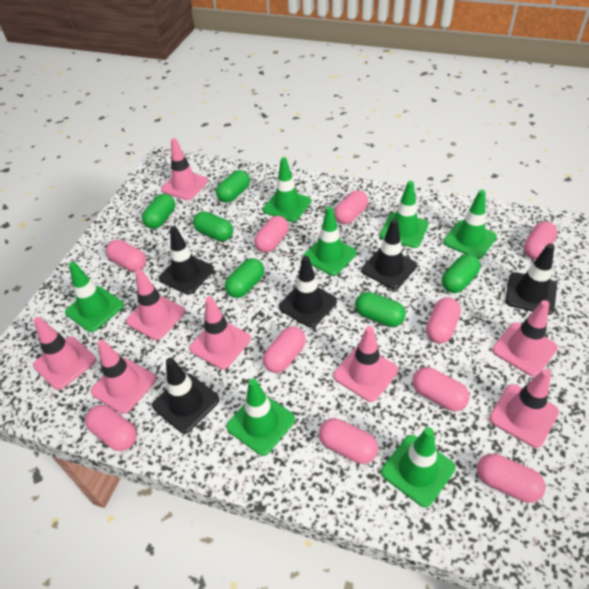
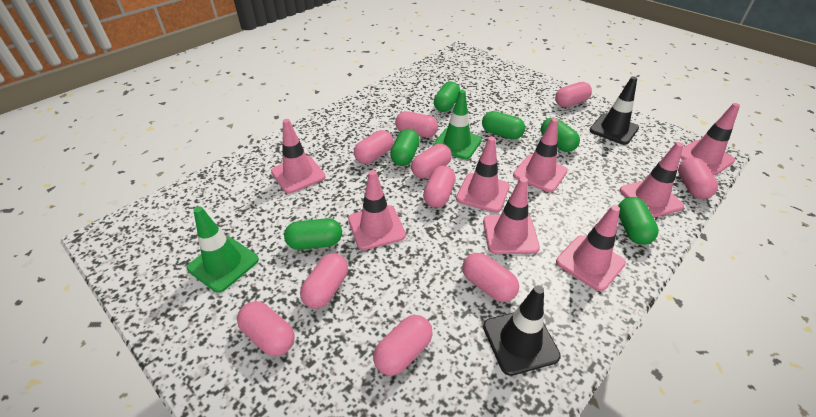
black traffic cone: [152,358,219,433] [159,226,214,295] [279,256,337,328] [361,219,417,289] [505,243,557,315] = 5 -> [483,285,561,376] [590,76,639,145] = 2
green traffic cone: [65,262,124,332] [226,379,295,456] [263,157,311,222] [303,206,357,276] [380,181,429,248] [381,427,455,507] [443,190,497,259] = 7 -> [187,206,259,293] [432,90,482,160] = 2

